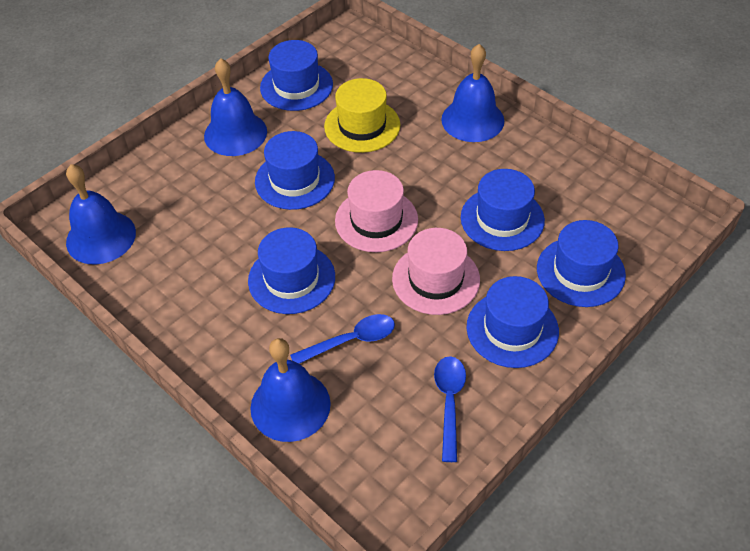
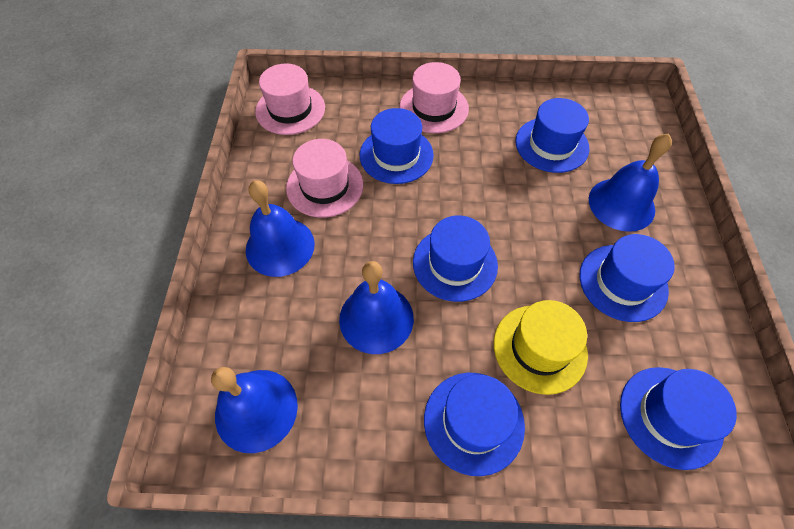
blue spoon: [290,314,395,364] [434,356,466,462] = 2 -> none = 0
pink hat: [335,170,418,252] [392,228,480,315] = 2 -> [255,64,325,135] [286,139,363,218] [400,62,469,133] = 3

